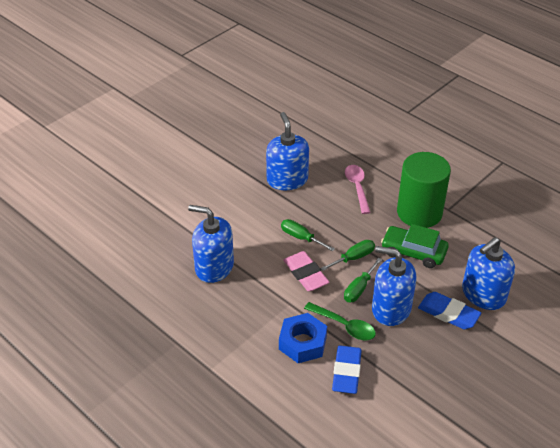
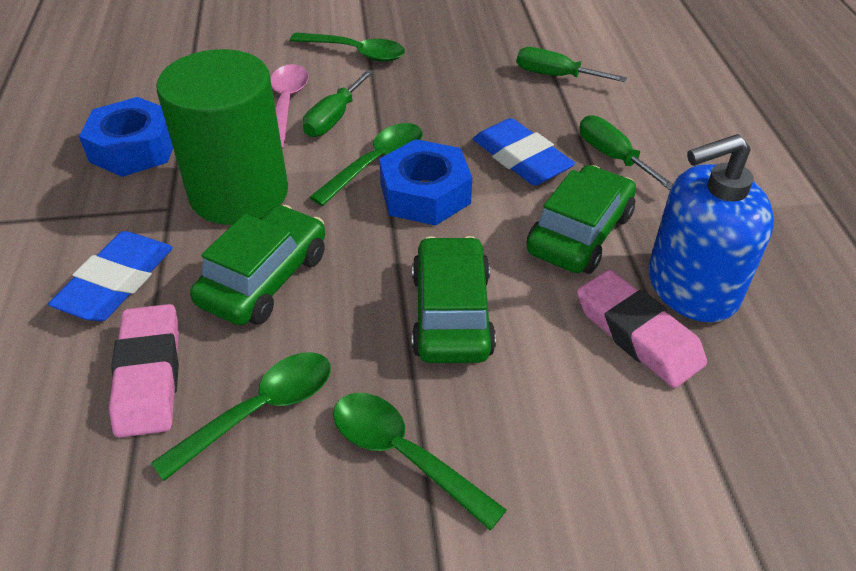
blue nut: [279,313,327,363] = 1 -> [79,97,173,177] [379,139,472,226] = 2
blue soap dispenser: [188,205,234,283] [266,112,309,190] [372,246,416,326] [462,237,515,310] = 4 -> [648,134,774,323] = 1
green car: [381,224,449,268] = 1 -> [190,205,325,325] [412,236,496,363] [526,165,636,274] = 3
green spoon: [304,302,376,340] = 1 -> [151,352,331,481] [290,32,405,62] [310,123,423,206] [333,393,507,531] = 4
pink eraser: [283,251,330,291] = 1 -> [109,304,179,438] [577,270,707,388] = 2

